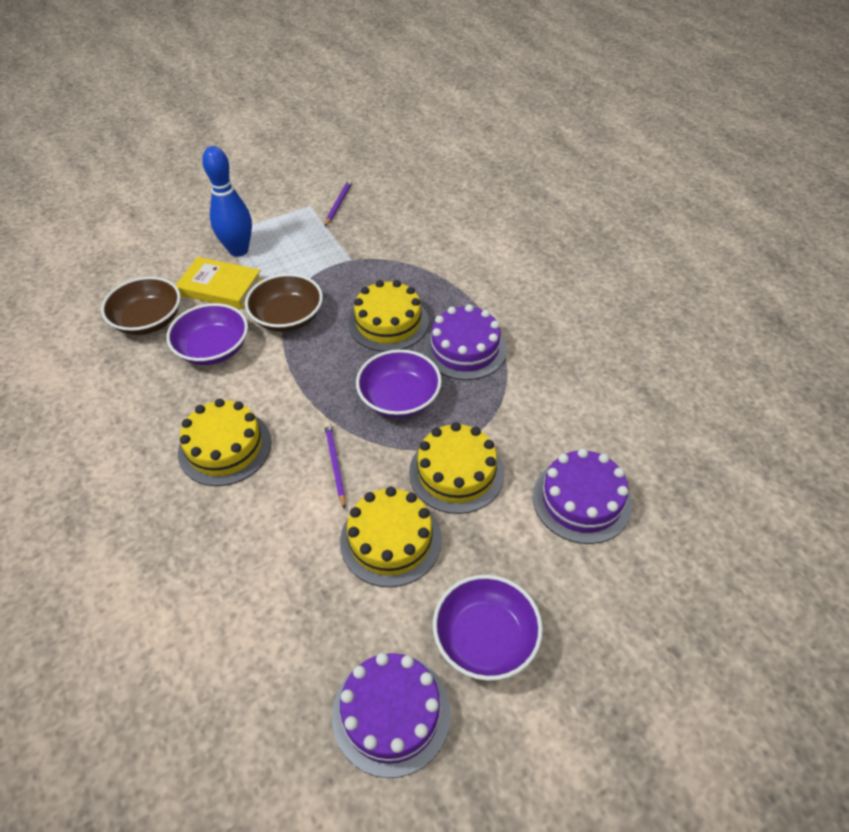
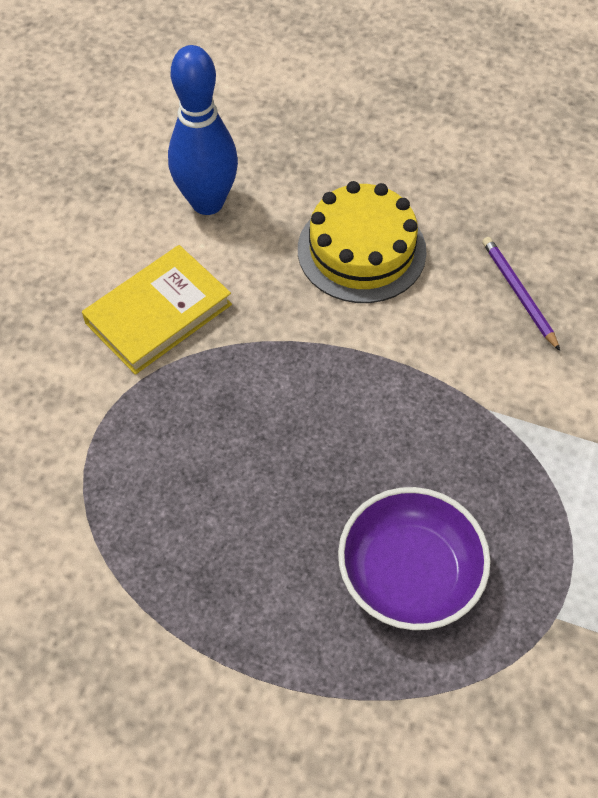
brown bowl: [101,276,181,335] [245,274,323,332] = 2 -> none = 0
purple bowl: [166,303,248,365] [356,349,442,418] [433,575,543,681] = 3 -> [338,487,491,630] = 1
purple cake: [332,653,451,778] [424,304,507,380] [533,448,632,544] = 3 -> none = 0
purple pencil: [324,422,346,509] [325,180,352,226] = 2 -> [482,237,560,351] = 1
yellow cake: [178,398,272,486] [340,487,442,587] [348,280,429,352] [409,422,504,514] = 4 -> [298,181,427,303] = 1

